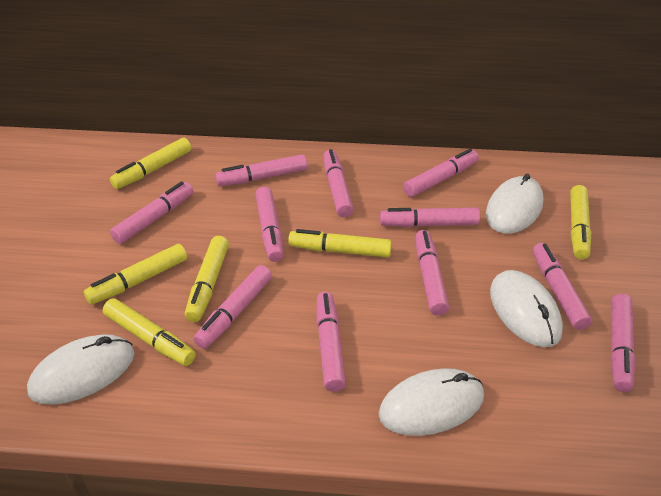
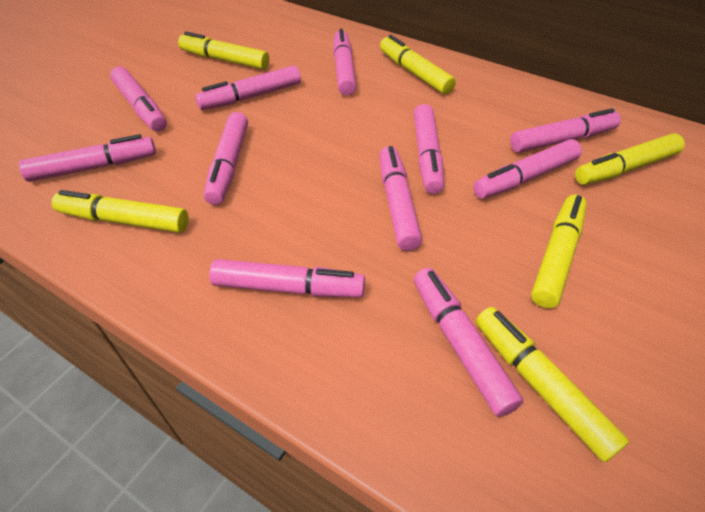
white mouse: [27,334,135,405] [379,368,484,436] [486,174,544,234] [490,270,563,347] = 4 -> none = 0

